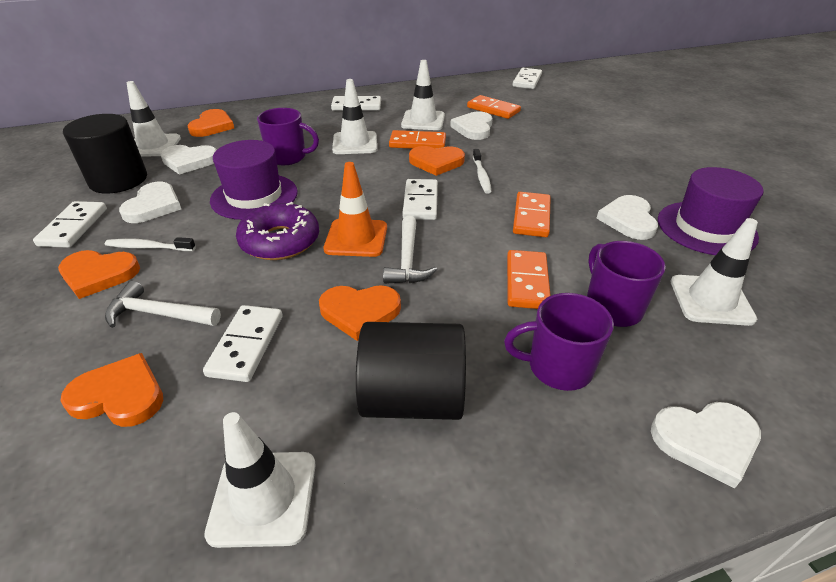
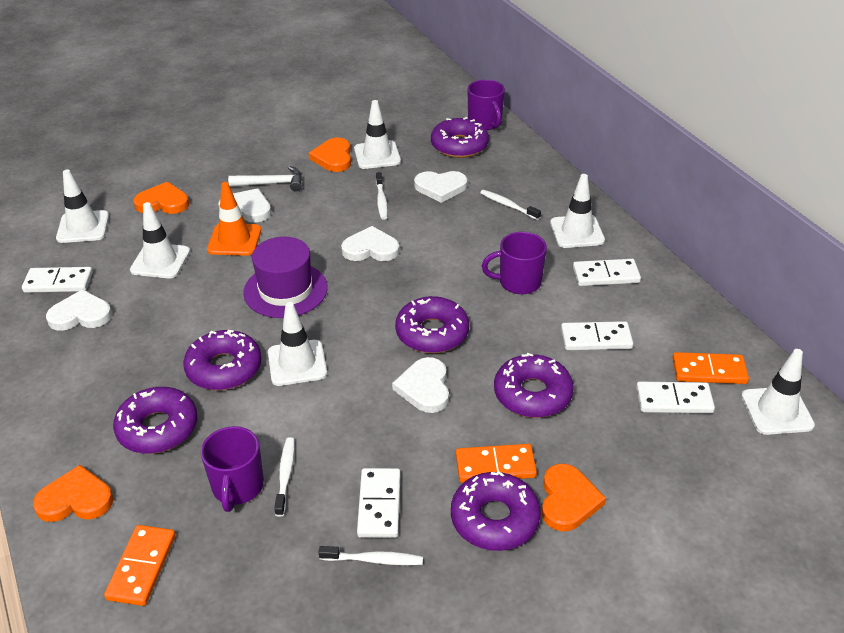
black cylinder: [63,114,147,193] [356,322,466,420] = 2 -> none = 0
orange domino: [389,130,446,149] [467,95,521,119] [507,250,551,309] [513,192,551,237] = 4 -> [104,525,176,606] [456,444,537,483] [672,352,749,384] = 3
orange heart: [58,250,140,299] [60,353,163,427] [187,109,234,137] [319,285,401,341] [409,146,465,176] = 5 -> [33,465,113,522] [133,182,189,214] [309,138,351,172] [542,464,606,531] = 4
purple donut: [236,202,319,260] = 1 -> [113,387,197,454] [183,330,262,390] [395,296,469,353] [431,117,489,158] [451,471,541,551] [494,353,574,418] = 6
purple hat: [210,140,298,220] [658,167,764,255] = 2 -> [243,237,328,318] = 1
white hammer: [105,281,221,328] [383,216,437,284] = 2 -> [228,166,302,192] = 1
white toothbrush: [105,237,196,251] [473,149,491,194] = 2 -> [274,437,295,517] [319,546,423,565] [376,172,388,220] [480,190,541,220] = 4
white traffic cone: [127,81,181,157] [204,412,315,548] [332,79,377,154] [401,60,445,130] [671,218,758,326] = 5 -> [56,170,109,243] [130,202,190,279] [268,302,327,386] [354,100,401,169] [550,174,605,248] [741,349,815,435] = 6

